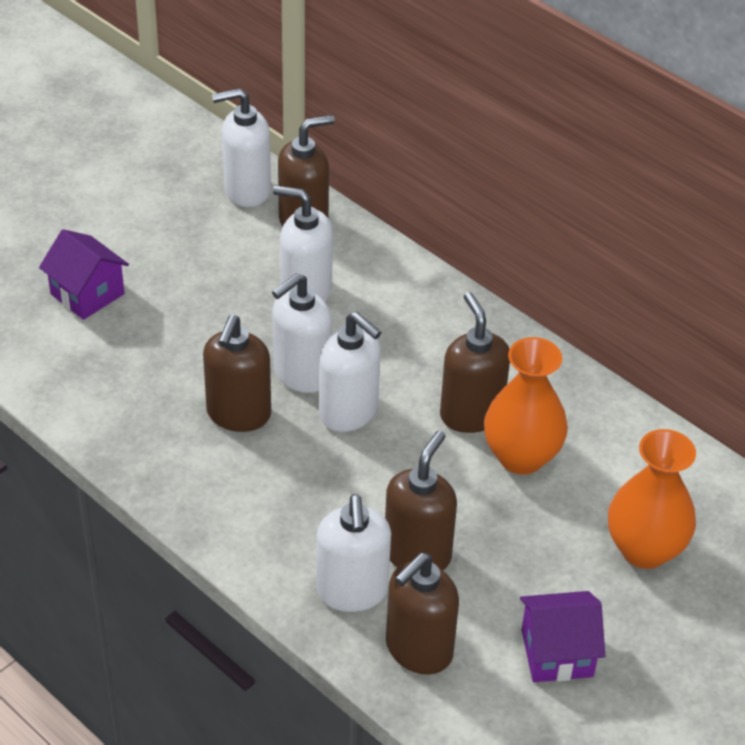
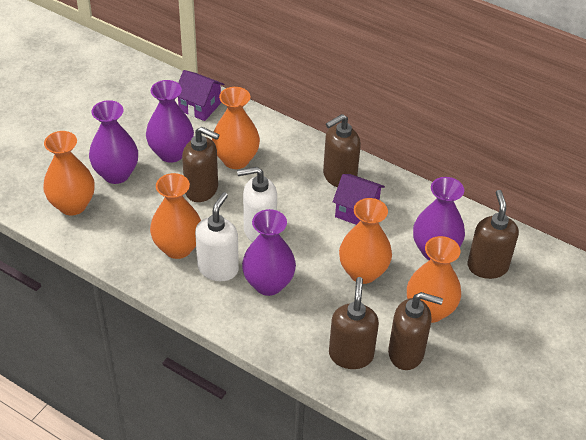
orange vase: [484,337,568,475] [608,429,696,569] = 2 -> [43,131,95,215] [150,173,201,259] [212,87,260,169] [339,198,392,284] [407,236,461,323] = 5
purple vase: none = 0 -> [89,100,138,184] [146,80,194,163] [242,209,296,296] [413,177,465,260] = 4
white soap dispenser: [212,88,271,207] [272,273,332,393] [273,185,333,302] [316,494,391,612] [319,312,381,432] = 5 -> [195,192,239,281] [237,167,277,242] = 2

